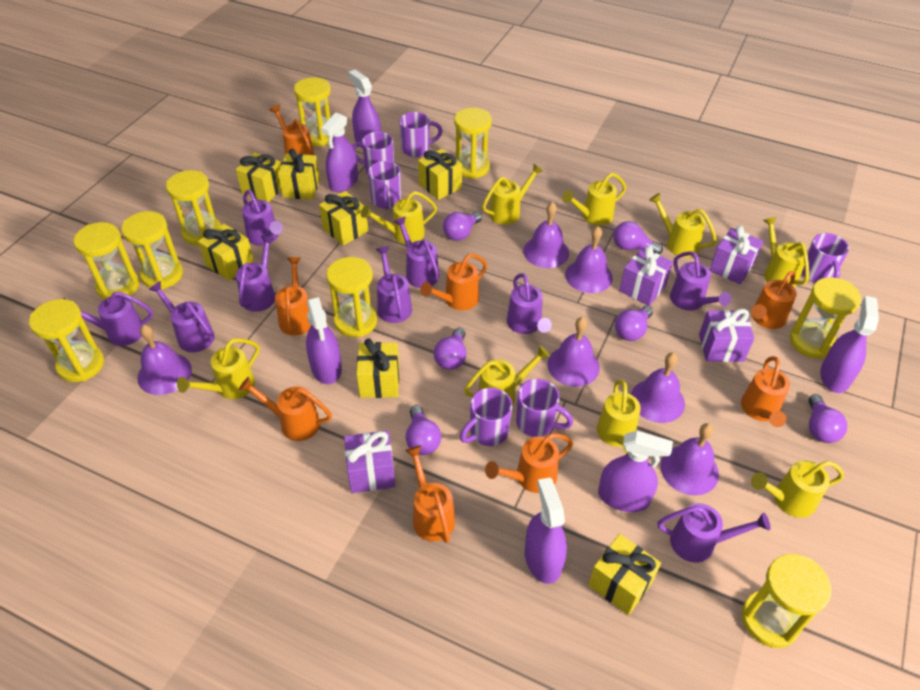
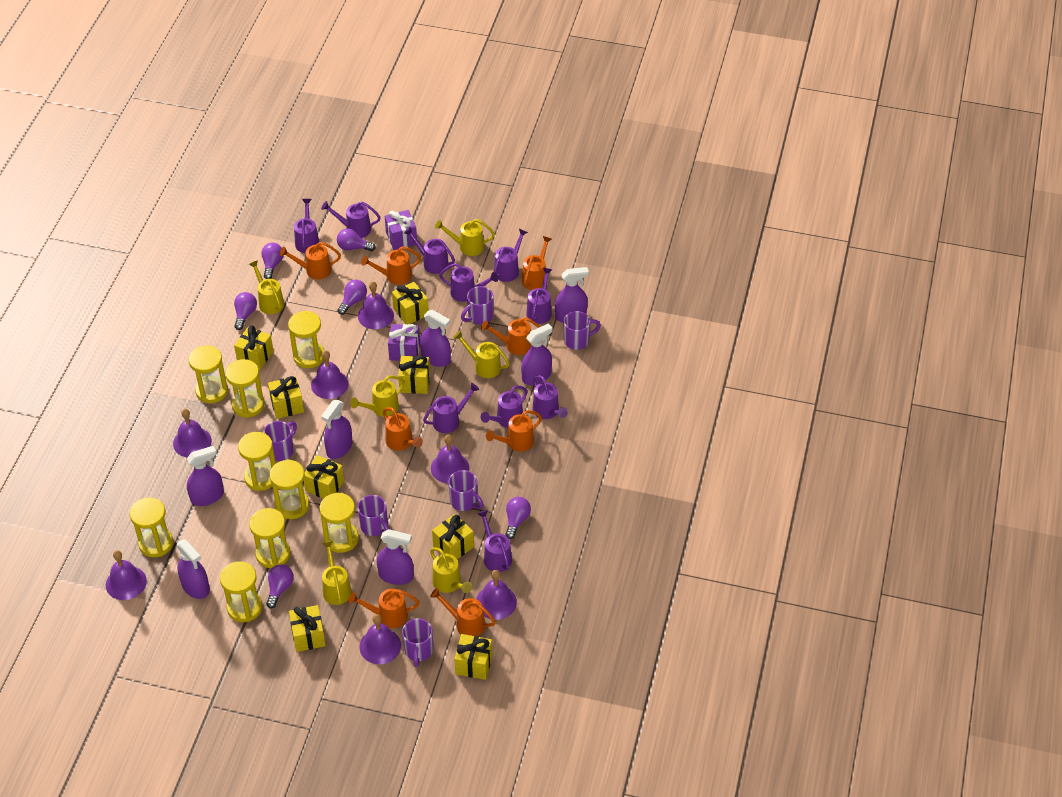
purple bell: [137,325,192,395] [523,202,569,268] [547,317,600,387] [565,226,613,293] [631,353,685,423] [660,423,719,495] = 6 -> [106,550,147,600] [173,409,212,457] [311,351,349,399] [358,281,394,329] [360,614,401,664] [431,434,470,483] [476,570,517,620] = 7
purple gift: [344,430,395,493] [619,246,673,306] [699,309,755,362] [710,226,763,285] = 4 -> [385,210,417,250] [388,324,420,361] = 2
purple spray bottle: [306,297,342,384] [321,112,358,192] [348,70,381,148] [525,478,567,584] [598,431,673,512] [820,296,879,393] = 6 -> [177,540,210,599] [187,446,224,506] [321,400,352,459] [377,529,414,585] [420,310,451,367] [521,323,553,385] [555,267,589,323] = 7
purple watering can: [64,291,153,346] [148,281,215,352] [236,236,275,312] [242,190,283,246] [376,246,412,323] [394,216,439,288] [507,273,552,334] [658,503,770,563] [670,251,731,311] = 9 -> [294,199,319,253] [321,201,381,238] [404,227,455,274] [423,383,479,433] [439,263,498,302] [477,510,512,572] [481,385,528,428] [493,229,528,282] [526,268,552,324] [532,375,568,419] = 10
yellow gift: [198,224,254,281] [236,152,281,203] [278,149,320,200] [319,191,368,246] [356,338,399,398] [418,149,462,200] [588,534,661,615] = 7 -> [234,326,274,370] [268,376,304,419] [289,605,326,652] [304,455,344,499] [392,282,429,325] [398,356,430,394] [432,514,474,559] [454,634,492,680] = 8
yellow watering can: [177,338,260,399] [361,191,437,244] [464,345,550,405] [482,164,543,225] [562,173,627,226] [597,380,641,454] [649,193,717,257] [751,460,844,518] [763,217,809,288] = 9 -> [249,260,284,314] [322,541,352,605] [350,375,405,417] [430,547,472,593] [435,219,495,256] [453,331,510,378] = 6

